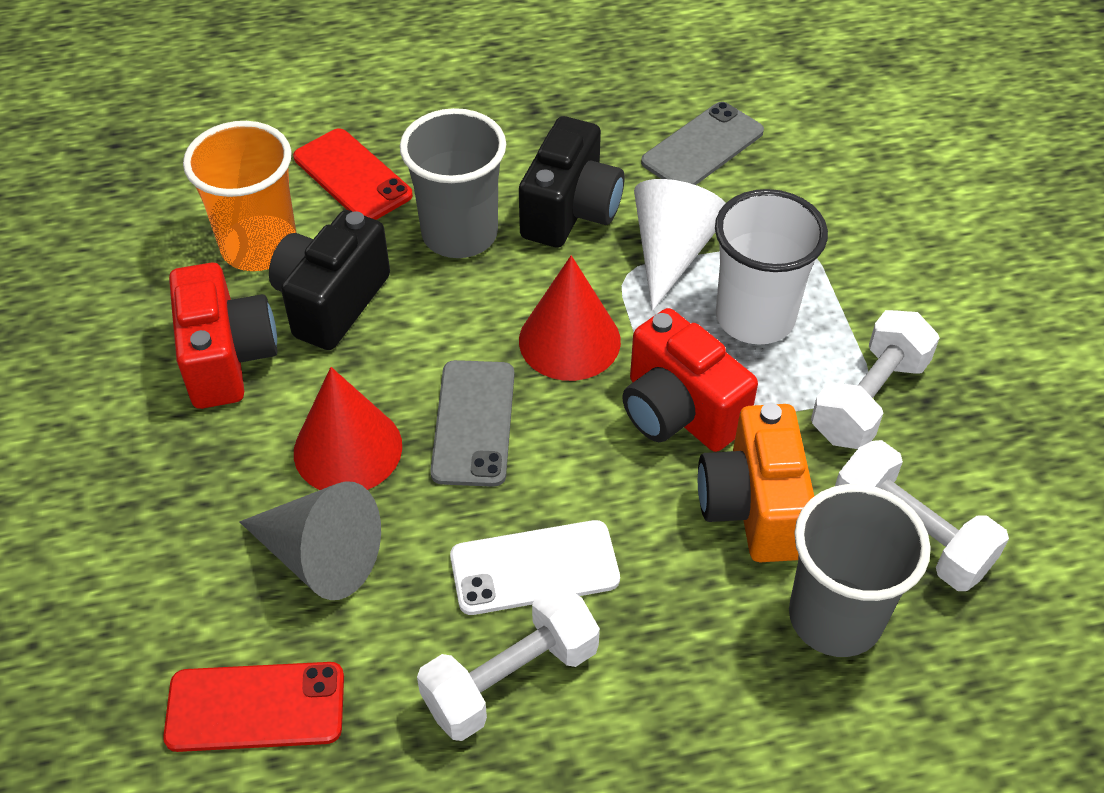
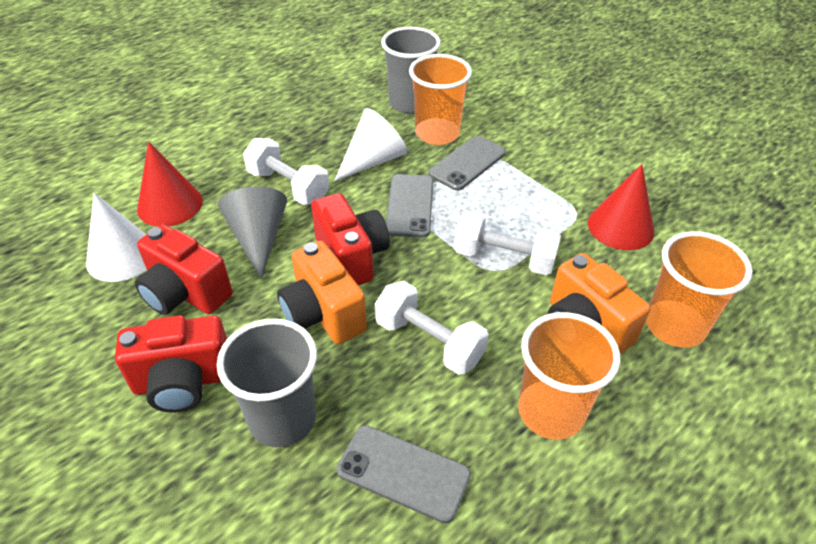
black camera: [269,210,390,350] [519,116,624,248] = 2 -> none = 0
grey phone: [430,360,514,487] [641,102,764,185] = 2 -> [337,425,471,523] [386,174,433,238] [428,136,506,191] = 3
orange camera: [698,403,814,562] = 1 -> [277,241,367,344] [548,253,651,354] = 2
orange cup: [183,121,296,271] = 1 -> [409,54,472,145] [518,312,620,440] [646,231,753,348] = 3
red camera: [169,263,277,409] [622,308,758,452] = 2 -> [115,315,227,413] [135,225,232,315] [311,193,390,285] = 3
red phone: [163,662,344,752] [293,128,413,220] = 2 -> none = 0
white cone: [634,179,725,311] = 1 -> [86,193,147,282] [334,108,407,182] = 2
white cup: [715,189,828,345] = 1 -> none = 0
white phone: [450,520,620,615] = 1 -> none = 0

